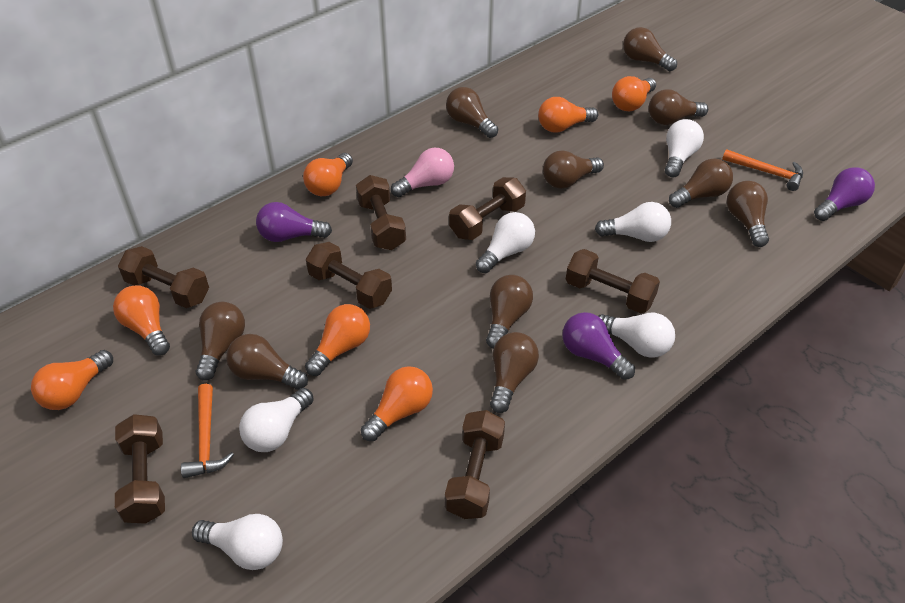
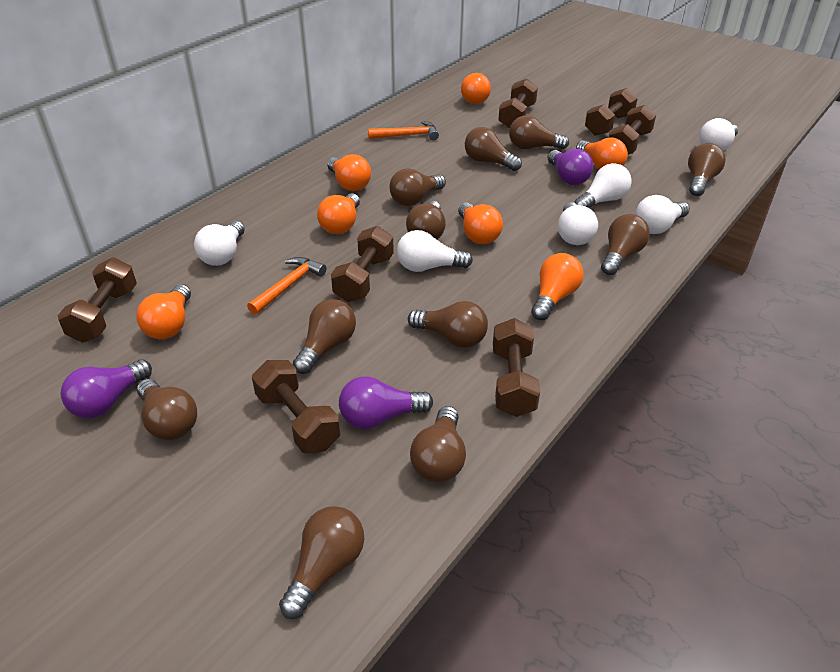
brown light bulb: [196,302,245,381] [226,334,308,390] [446,87,498,138] [486,275,533,349] [490,332,539,413] [543,150,604,189] [623,27,677,71] [649,89,708,125] [669,158,733,208] [727,181,769,247] = 10 -> [137,379,197,440] [279,506,364,619] [293,299,356,374] [389,168,446,206] [406,201,446,239] [408,301,488,348] [410,406,466,482] [465,127,522,171] [509,115,569,149] [601,214,650,275] [688,143,726,196] = 11
pink light bulb: [391,148,454,197] = 1 -> none = 0

